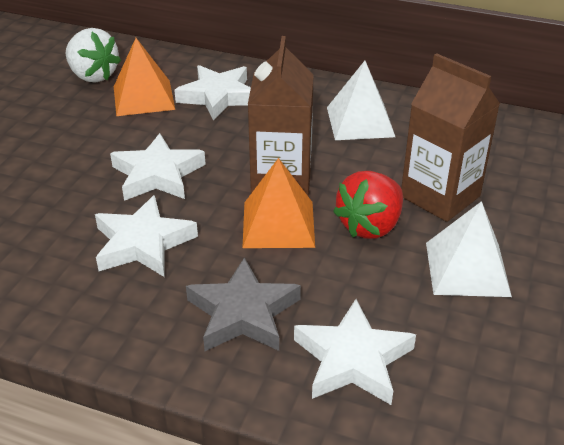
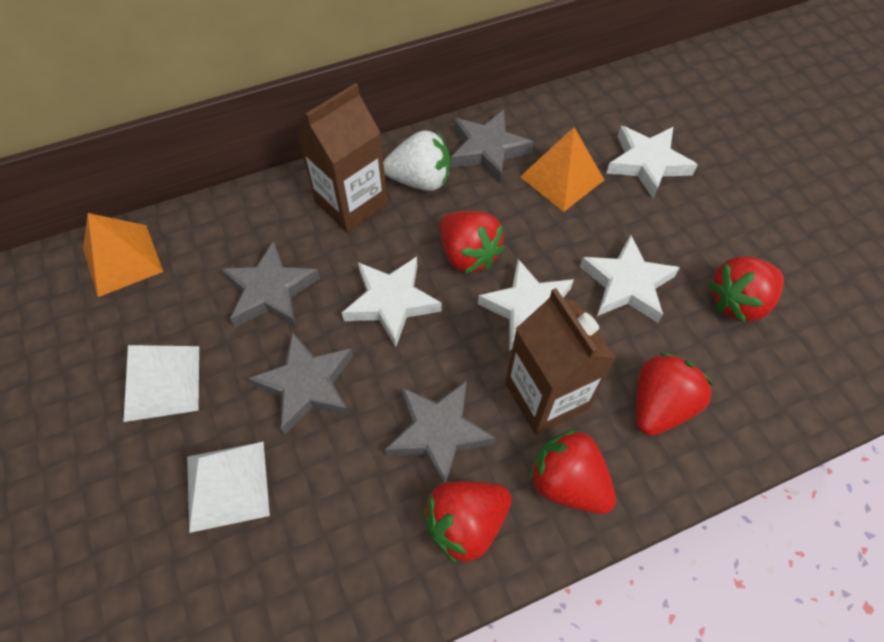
grey star: [186,257,301,351] = 1 -> [221,241,320,327] [248,332,353,435] [385,380,496,483] [450,110,534,183] = 4
red strawberry: [333,171,403,239] = 1 -> [423,481,512,564] [440,211,505,274] [529,429,616,514] [636,352,714,436] [709,256,784,323] = 5

